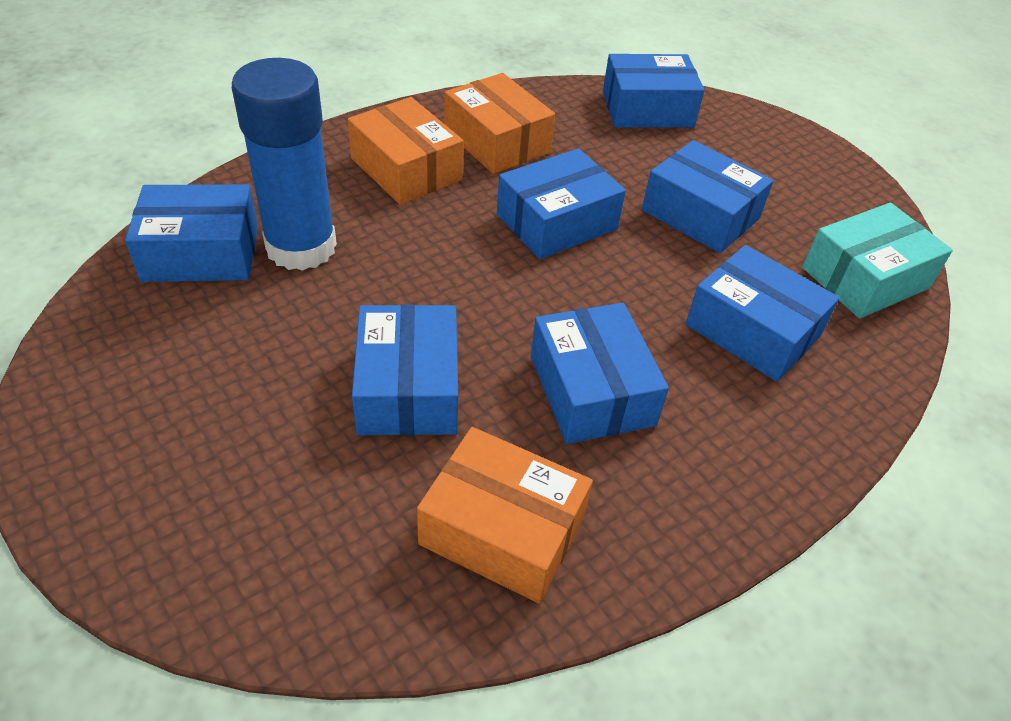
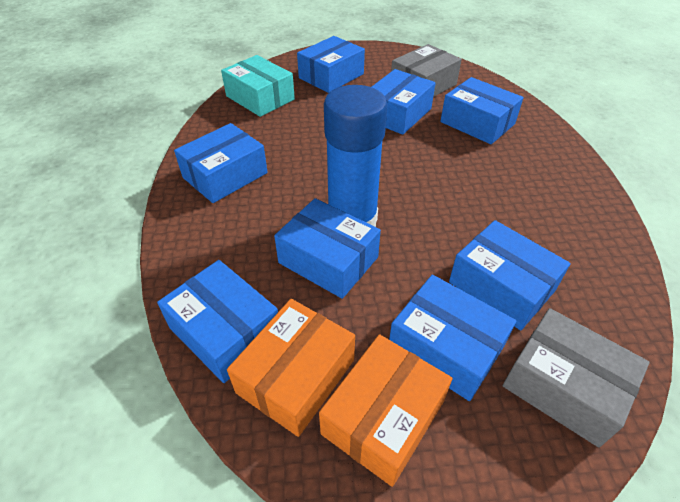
blue box: [125,184,258,282] [352,304,458,435] [497,148,626,259] [531,303,669,444] [603,54,704,128] [642,140,773,253] [686,245,839,382] = 7 -> [157,260,278,383] [174,123,268,203] [274,198,381,299] [297,36,365,93] [372,69,435,135] [389,275,517,401] [440,77,524,144] [449,220,571,331] = 8
grey box: none = 0 -> [391,44,462,97] [503,308,649,448] = 2
orange box: [348,97,463,205] [417,427,593,603] [444,73,555,174] = 3 -> [227,299,355,437] [319,334,452,487] = 2

